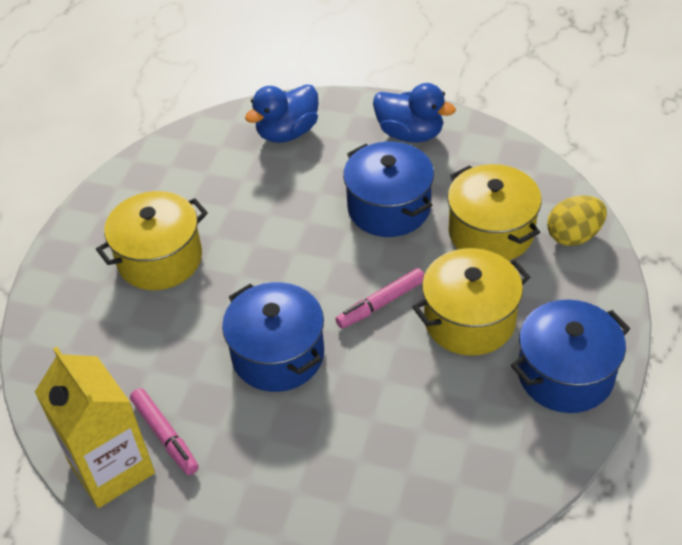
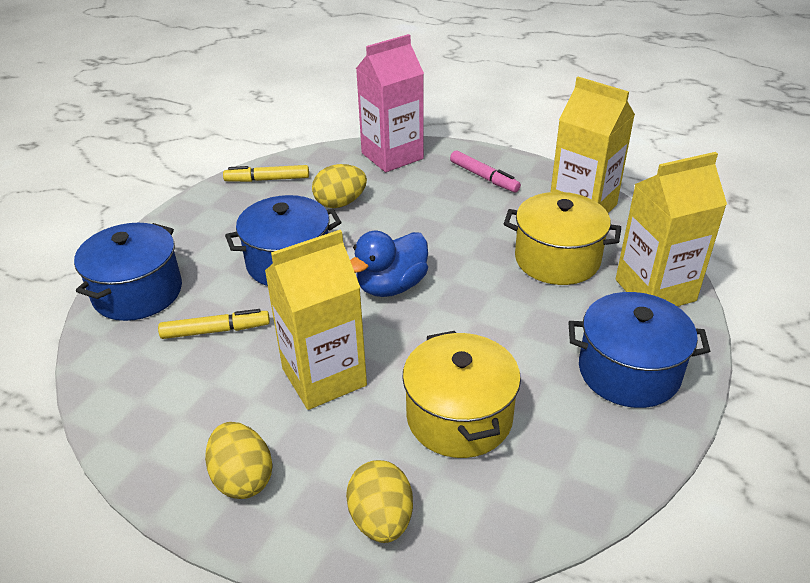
blue duck: [245,84,319,143] [373,83,456,143] = 2 -> [350,231,428,297] = 1
pink carton: none = 0 -> [356,34,424,172] = 1
pink marker: [130,388,199,475] [336,268,425,329] = 2 -> [450,150,521,192] = 1
yellow carton: [35,347,155,508] = 1 -> [265,230,367,410] [551,77,635,213] [616,152,727,306] = 3
yellow egg: [547,195,607,246] = 1 -> [205,422,273,499] [312,164,367,208] [346,460,413,543] = 3
yellow marker: none = 0 -> [158,309,270,339] [223,165,309,182] = 2
yellow pot: [96,191,208,290] [412,248,530,356] [447,164,542,261] = 3 -> [402,331,521,458] [504,192,621,285] = 2

